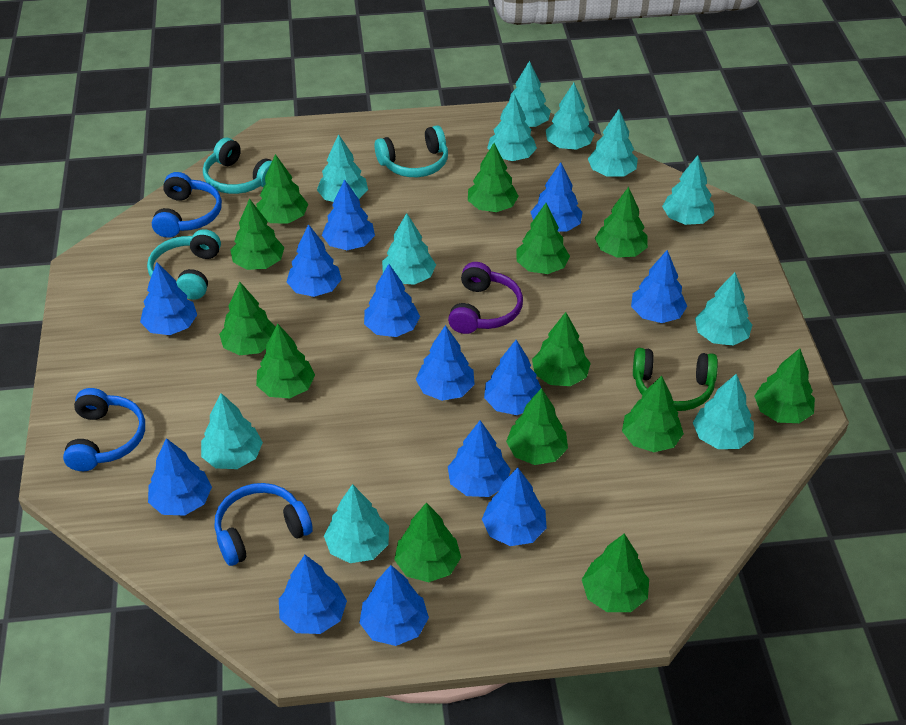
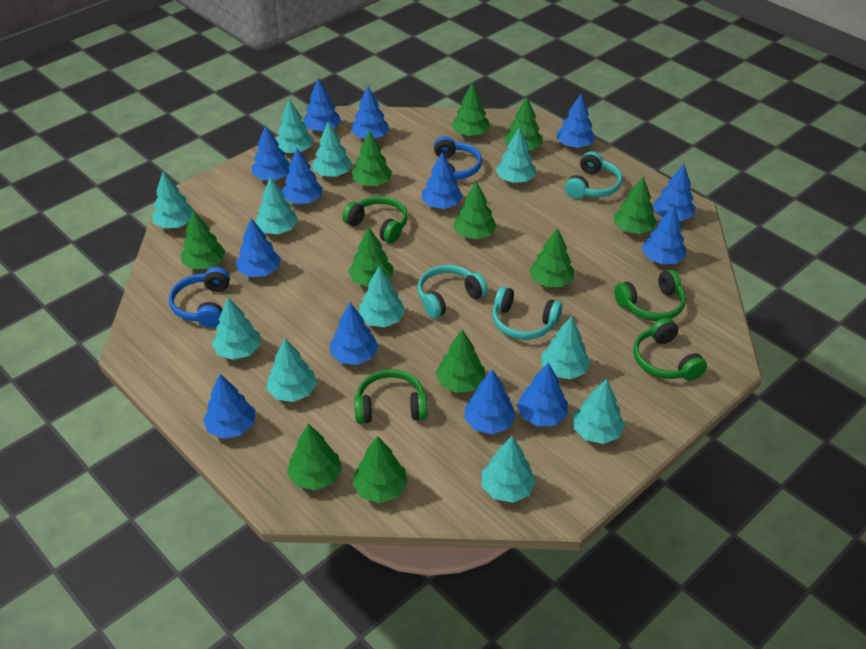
blue headphones: [63,388,145,471] [152,172,222,238] [214,483,313,566] = 3 -> [169,267,230,327] [434,136,482,179] = 2
green headphones: [633,348,718,411] = 1 -> [342,196,408,244] [355,369,428,424] [614,269,686,321] [633,318,707,381] = 4
green tree: [219,282,276,356] [230,198,284,270] [256,154,308,223] [256,324,315,399] [394,502,461,582] [468,143,519,212] [506,388,568,465] [517,203,570,274] [532,312,591,386] [582,534,649,612] [595,187,648,258] [622,375,684,452] [754,348,815,423] = 13 -> [181,210,226,269] [287,424,342,490] [348,227,393,287] [352,130,392,186] [352,436,408,503] [436,329,485,393] [452,82,490,136] [454,181,497,239] [504,97,543,150] [529,228,574,287] [614,177,657,234] = 11
purple headphones: [448,262,523,334] = 1 -> none = 0

